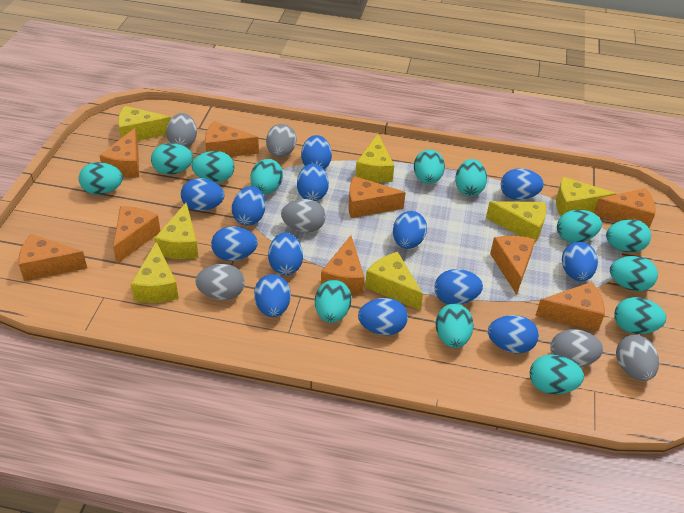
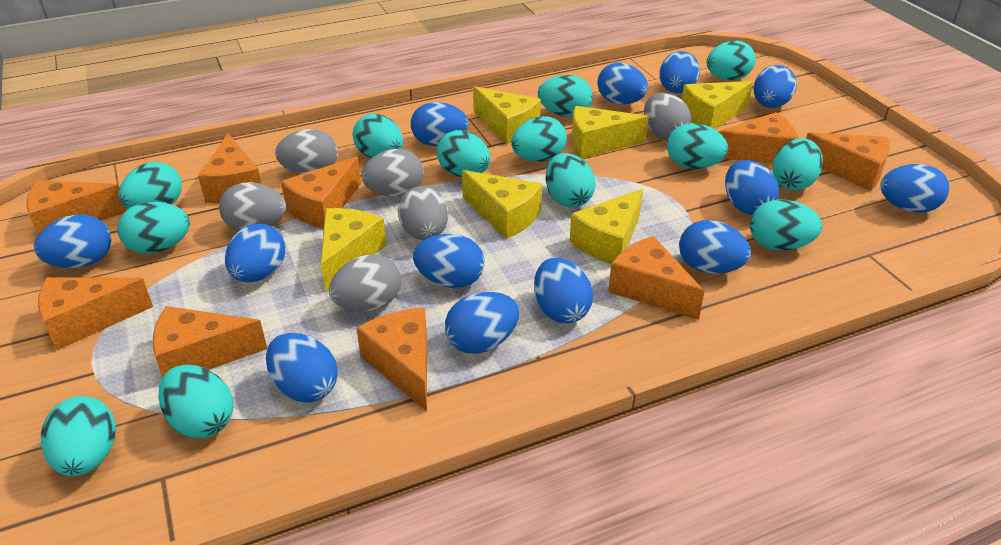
yellow cheese: [118,106,171,141] [131,241,179,303] [154,202,199,259] [355,134,394,183] [365,252,423,311] [486,201,546,244] [556,177,617,216] = 7 -> [321,208,387,292] [462,170,542,239] [473,86,541,144] [570,189,643,264] [572,106,649,159] [682,81,753,129] = 6

